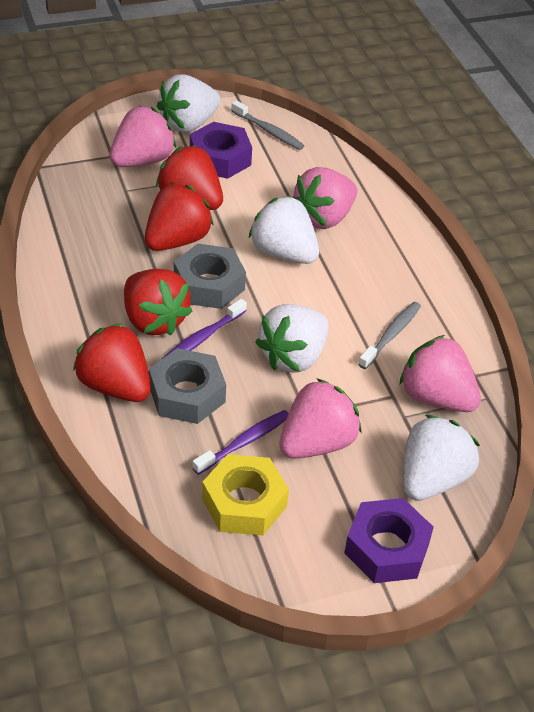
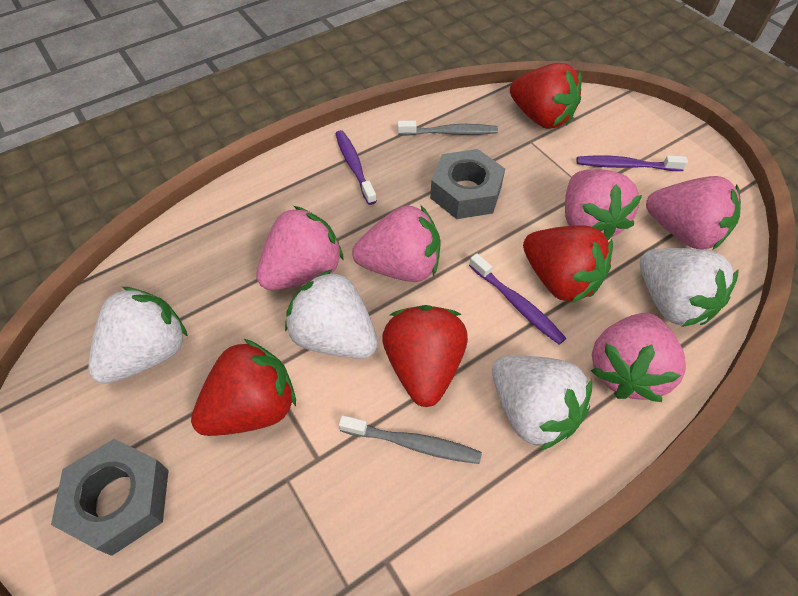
pink strawberry: [109,106,176,167] [279,378,361,459] [292,167,357,229] [400,335,481,412] = 4 -> [256,206,344,290] [352,206,441,282] [565,169,642,240] [591,313,686,402] [646,176,741,250] = 5
purple nut: [190,122,252,179] [344,498,434,583] = 2 -> none = 0
purple toothbrush: [162,299,247,359] [192,410,288,475] = 2 -> [335,130,377,205] [469,253,566,345] [576,155,688,171] = 3
yellow nut: [202,454,289,536] = 1 -> none = 0

